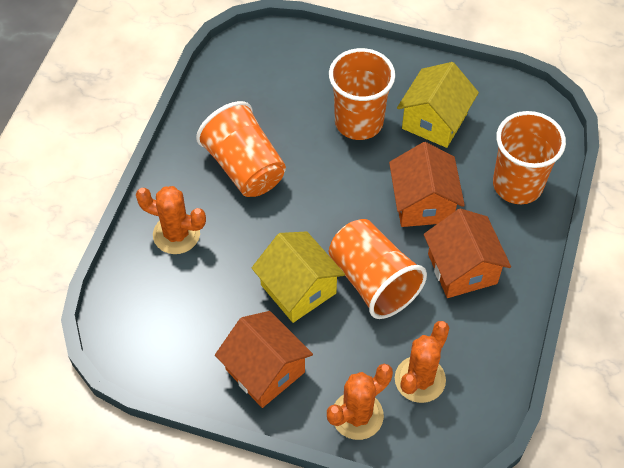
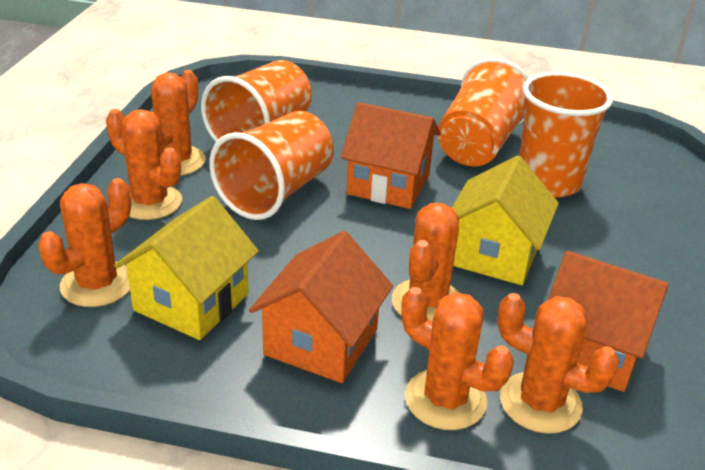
orange cactus: [136,186,206,254] [327,364,393,440] [395,321,450,403] = 3 -> [38,178,131,307] [106,109,182,220] [151,70,206,176] [392,203,459,322] [401,287,514,430] [497,293,619,434] = 6

